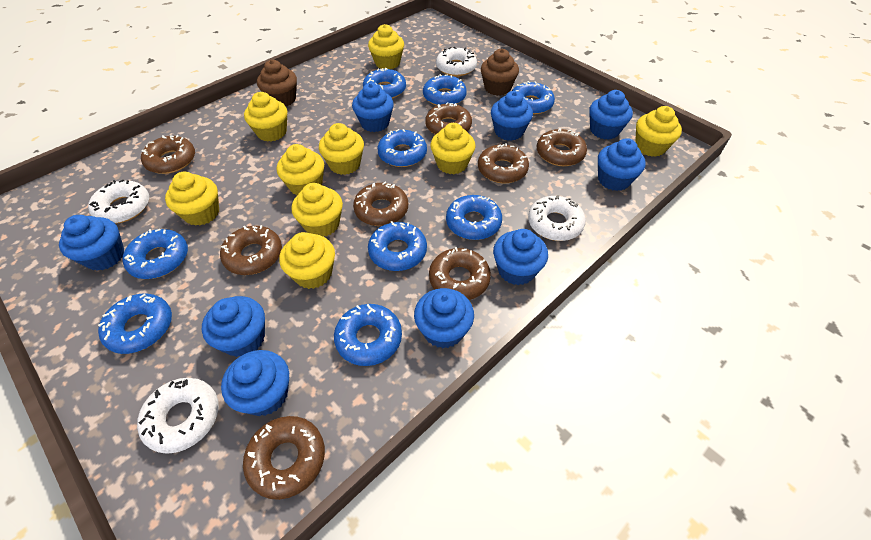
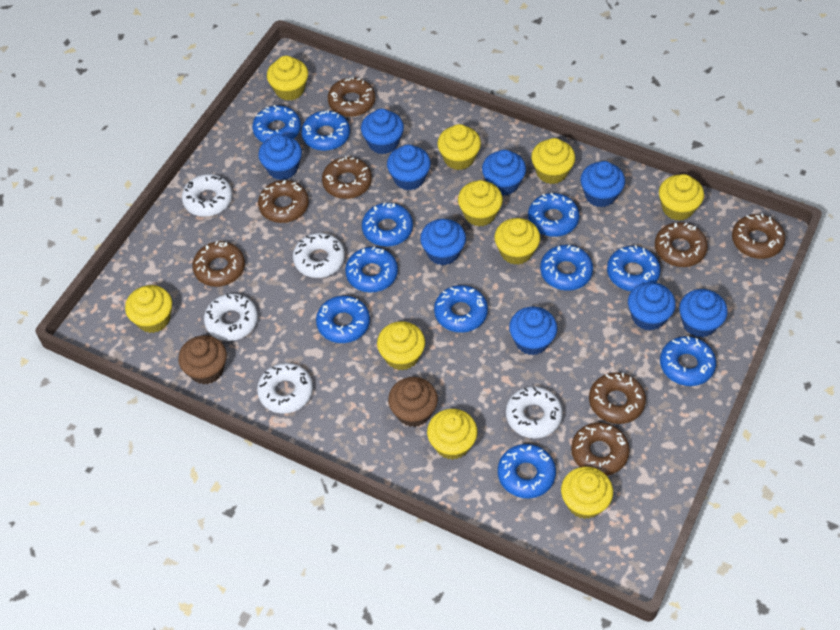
blue donut: [98,293,172,354] [123,229,188,279] [334,304,402,366] [363,68,406,99] [368,221,427,271] [377,129,427,167] [423,74,467,106] [446,195,502,240] [512,81,555,115] = 9 -> [252,105,301,143] [301,110,350,151] [316,296,370,343] [345,247,398,293] [362,202,413,247] [434,285,488,333] [498,444,556,499] [528,193,579,237] [540,245,593,291] [607,245,661,291] [660,336,716,386] = 11
white donut: [88,180,149,224] [137,378,219,454] [436,47,477,76] [528,195,586,241] = 4 -> [182,174,232,217] [204,293,258,341] [257,363,313,413] [293,233,345,278] [506,386,563,438] = 5
yellow cupcake: [165,172,219,226] [244,92,287,142] [277,144,324,196] [279,232,335,289] [291,183,343,237] [319,123,364,175] [368,24,404,69] [430,123,475,174] [635,106,682,157] = 9 -> [125,285,172,333] [267,56,308,101] [377,321,425,371] [427,409,478,460] [437,124,481,170] [458,180,503,226] [494,218,540,265] [531,138,575,184] [561,467,613,519] [659,174,704,221] = 10

